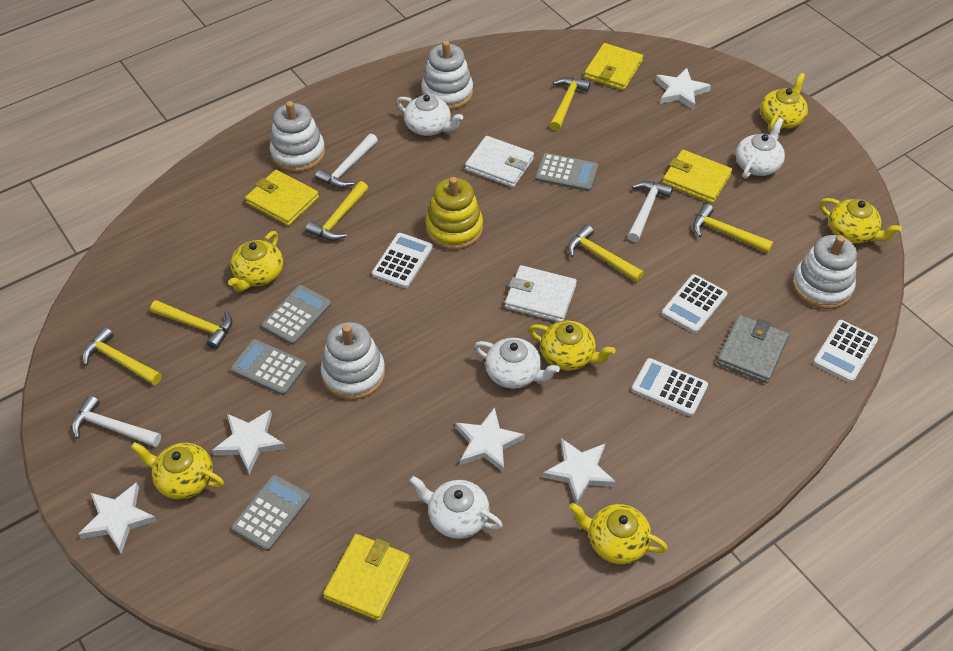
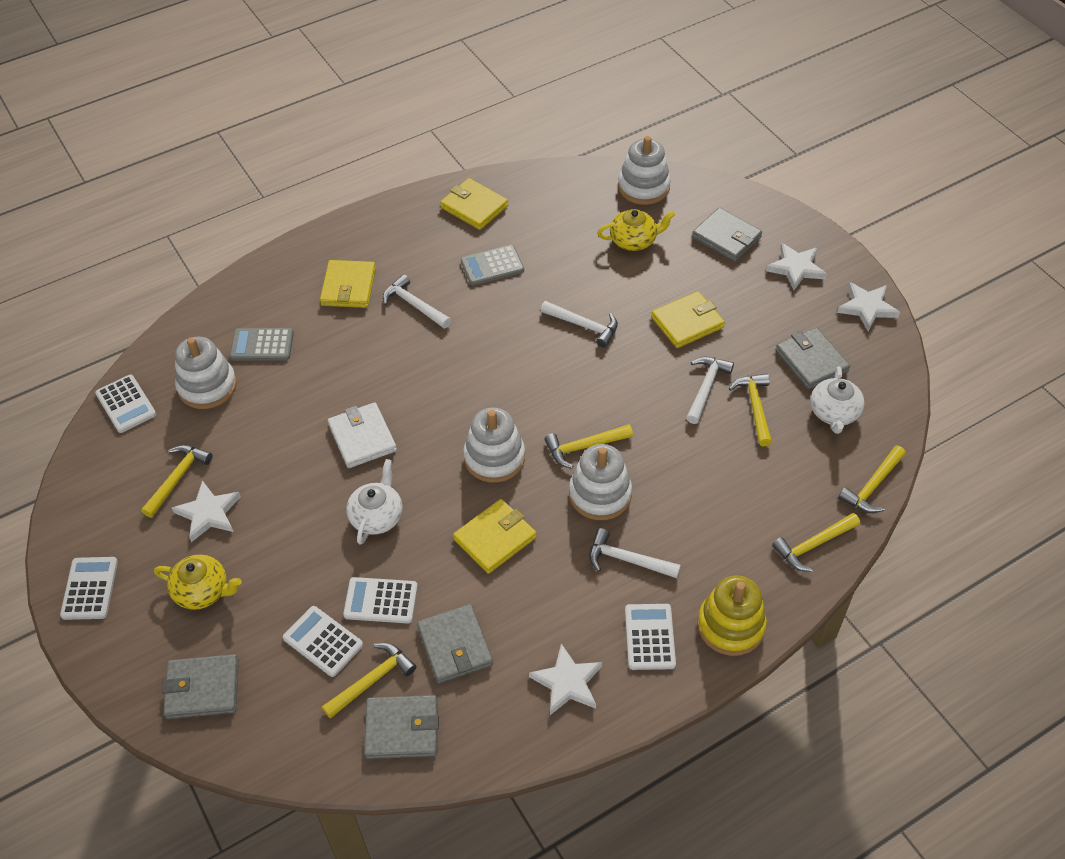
grey calculator: [230,339,307,395] [231,475,310,551] [262,285,331,345] [535,153,598,191] = 4 -> [230,328,294,361] [461,245,524,285] = 2
grey wallet: [717,315,789,383] = 1 -> [162,654,239,719] [364,695,439,759] [417,604,493,684] [692,207,762,262] [775,327,850,389] = 5
white calculator: [372,233,433,288] [632,358,708,416] [662,274,727,333] [813,320,878,383] = 4 -> [60,557,118,620] [95,375,156,433] [283,606,363,677] [343,577,418,623] [625,604,676,670] = 5
white hammer: [71,395,161,447] [315,133,378,188] [628,181,673,242] = 3 -> [383,274,451,328] [541,301,618,347] [589,528,681,578] [686,357,734,424] = 4
white star: [78,482,157,554] [212,410,285,474] [455,407,525,473] [543,438,616,504] [656,68,711,110] = 5 -> [172,480,241,542] [529,644,602,715] [766,243,826,290] [837,282,900,331] = 4
white teapot: [396,95,463,136] [409,476,503,539] [474,338,560,389] [736,118,785,179] = 4 -> [346,459,402,545] [810,366,865,434] = 2
white wallet: [465,136,534,187] [505,265,577,322] = 2 -> [328,402,397,468] = 1
yellow teapot: [131,442,224,499] [228,231,283,292] [528,320,615,371] [569,503,668,564] [760,73,808,132] [819,198,902,244] = 6 -> [154,554,242,610] [597,209,675,251] = 2

